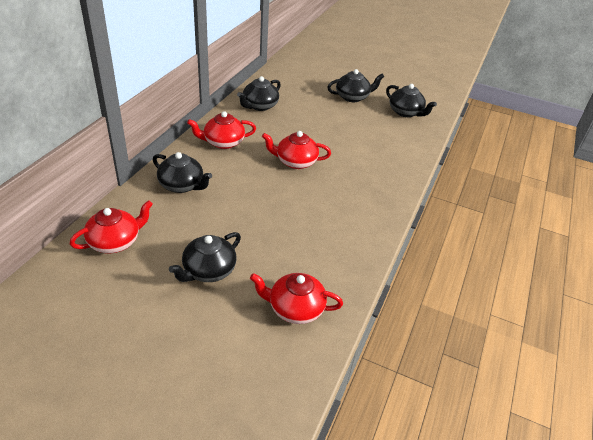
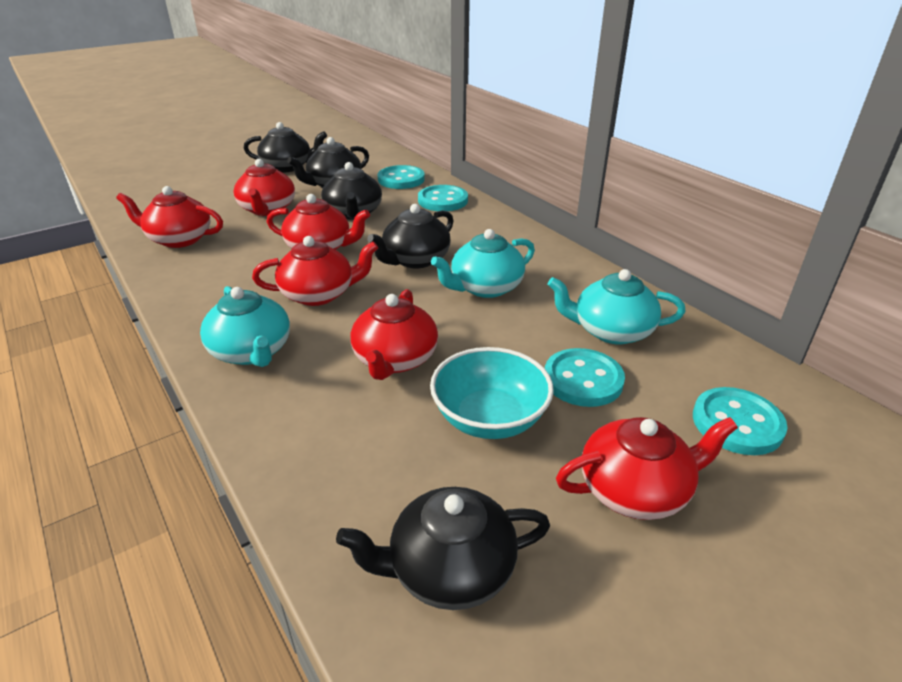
red teapot: [70,200,153,253] [187,111,256,149] [250,273,343,324] [262,131,331,169] = 4 -> [116,186,223,248] [234,159,295,216] [252,236,378,306] [267,194,370,250] [350,289,438,380] [556,417,738,520] = 6
turquoise bowl: none = 0 -> [430,347,554,439] = 1
turquoise button: none = 0 -> [378,165,425,189] [418,185,468,211] [545,348,625,407] [693,387,787,455] = 4
turquoise teapot: none = 0 -> [200,286,290,367] [431,229,535,298] [548,269,686,344] = 3

